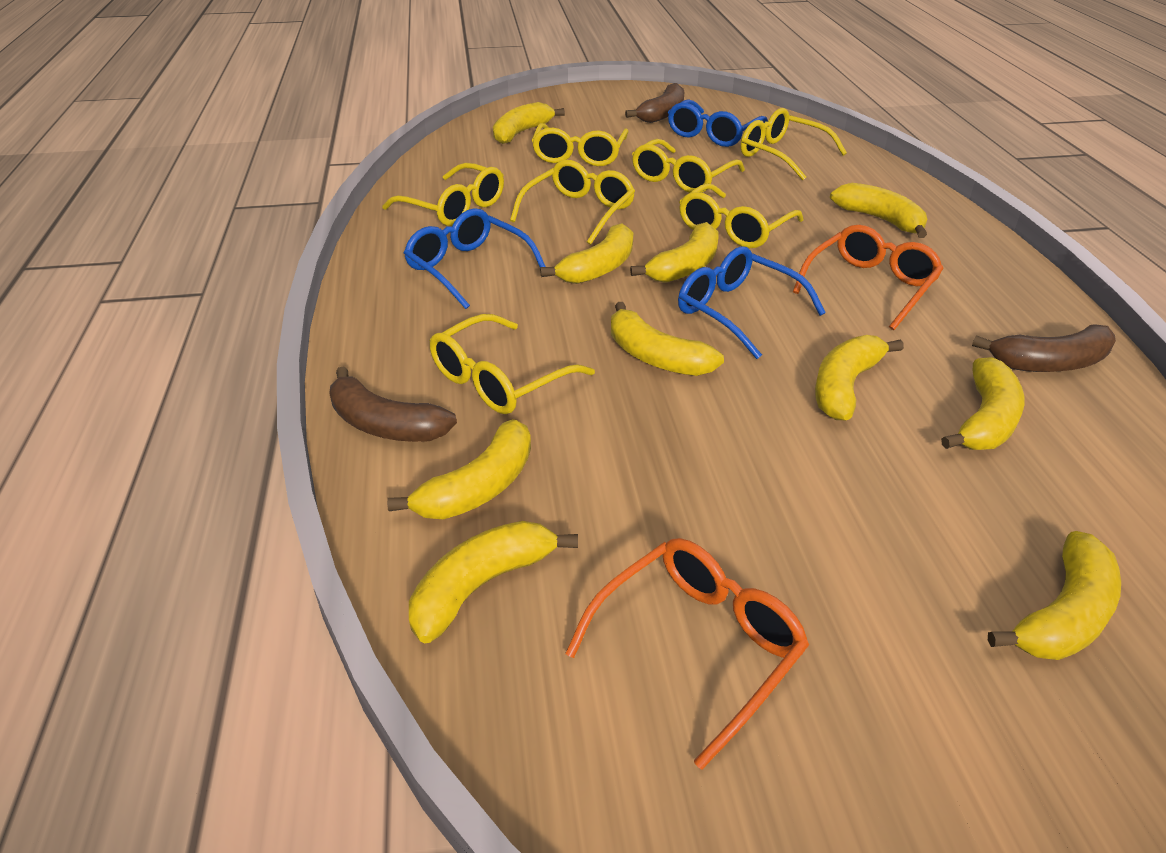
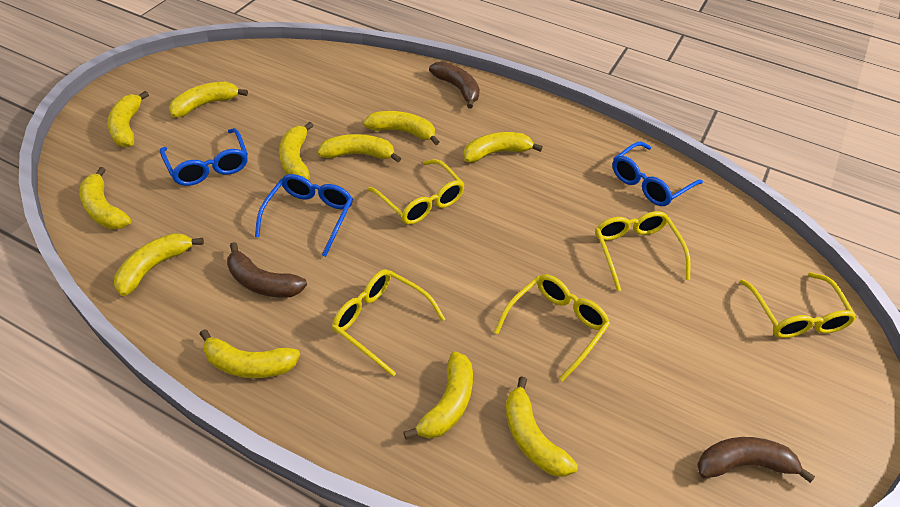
orange glasses: [565,538,809,770] [793,225,944,330] = 2 -> none = 0
yellow banana: [387,419,531,519] [409,521,578,643] [493,102,565,144] [540,223,633,284] [611,302,724,376] [630,222,718,283] [815,335,904,420] [830,183,927,238] [941,357,1025,450] [988,531,1121,660] = 10 -> [80,167,131,229] [107,91,149,147] [114,233,204,296] [169,82,248,117] [200,329,300,378] [279,122,314,180] [318,134,401,162] [363,111,439,145] [403,352,473,440] [463,132,543,163] [505,376,578,477] = 11
yellow glasses: [382,163,504,226] [429,314,595,414] [510,160,635,245] [532,123,629,166] [632,139,745,193] [679,183,804,248] [741,108,847,181] = 7 -> [332,269,445,377] [368,159,465,225] [494,274,610,381] [595,211,691,292] [740,272,857,338] = 5

